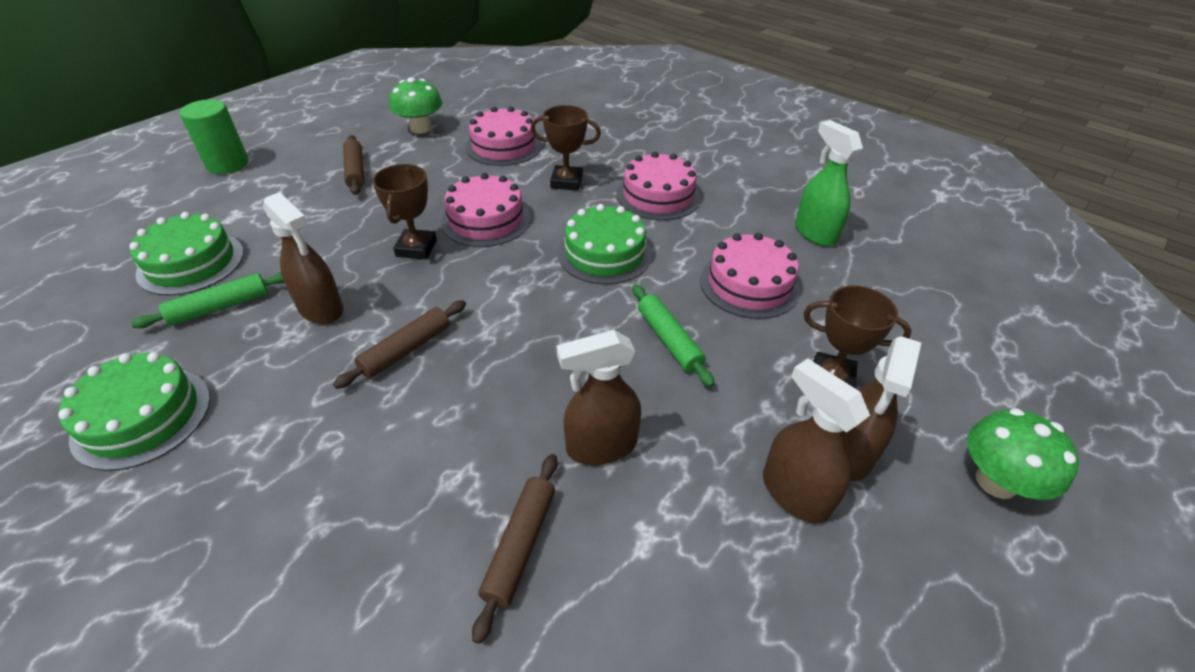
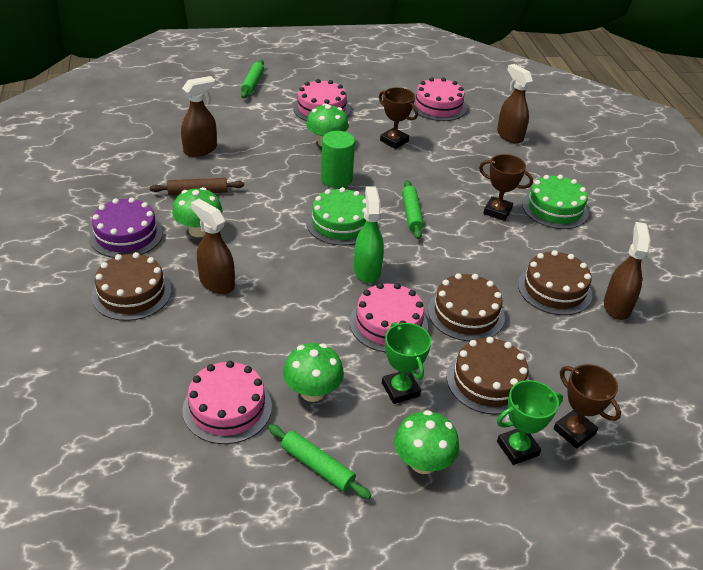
brown cake: none = 0 -> [92,252,171,321] [428,273,505,341] [447,337,529,415] [518,250,592,315] = 4
brown rolling pin: [333,300,466,389] [343,135,365,195] [472,454,558,644] = 3 -> [150,178,244,195] = 1
green cake: [58,352,210,471] [129,212,244,296] [558,204,652,285] = 3 -> [306,187,366,246] [522,175,588,229] = 2
green mushroom: [389,77,442,134] [967,408,1079,500] = 2 -> [172,187,223,237] [283,343,344,402] [306,103,349,146] [394,410,459,474] = 4
green rolling pin: [131,272,284,328] [632,284,715,387] = 2 -> [241,60,264,98] [268,424,371,499] [402,180,424,239] = 3
green trophy: none = 0 -> [382,322,431,404] [497,380,563,465] = 2
purple cake: none = 0 -> [89,197,163,258] = 1

